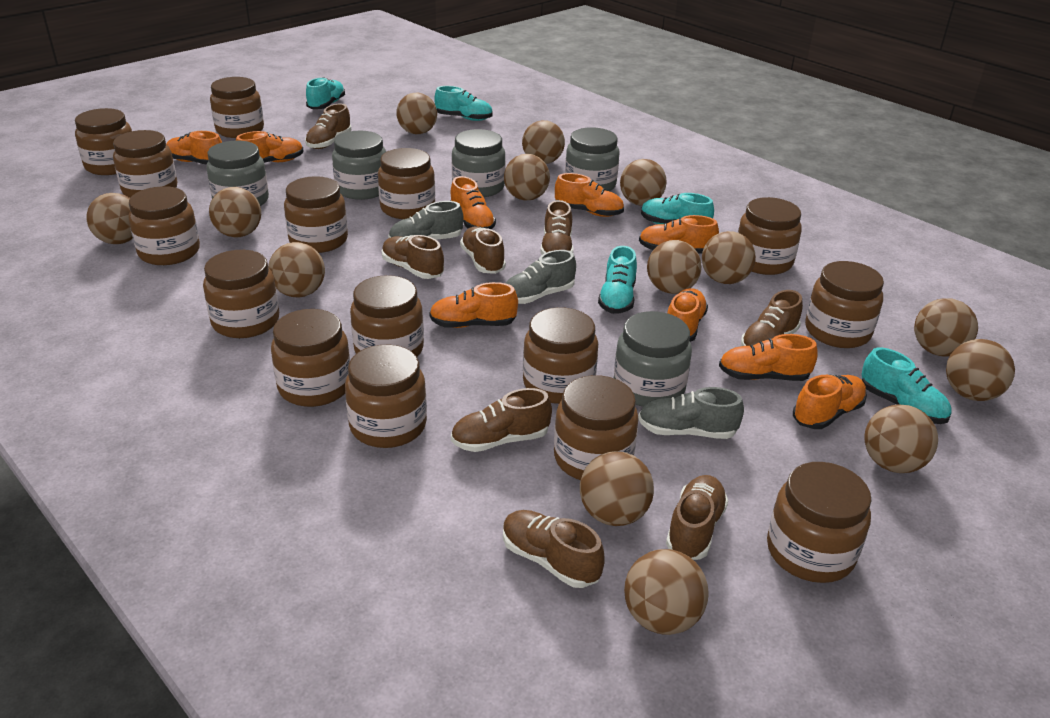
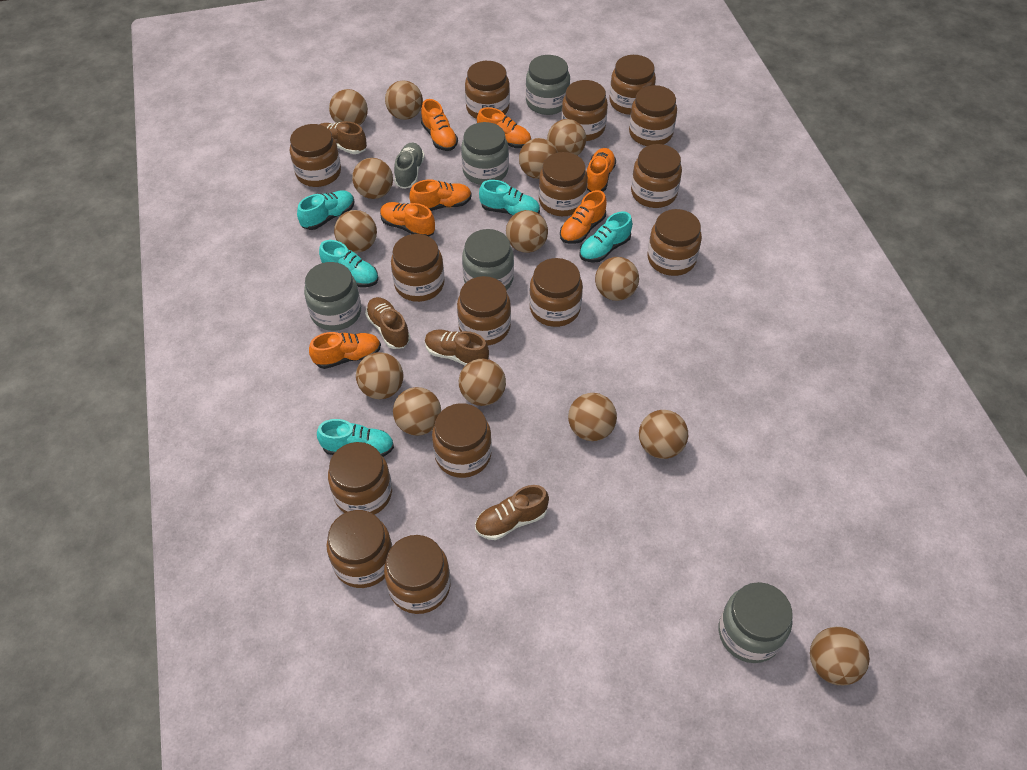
brown shoe: [305,103,351,149] [382,235,444,279] [451,388,552,452] [460,226,506,274] [503,510,605,588] [540,200,573,255] [666,475,728,560] [741,290,803,346] = 8 -> [319,121,367,154] [365,297,410,349] [425,329,489,366] [475,485,549,540] = 4
grey shoe: [388,201,464,240] [506,250,576,304] [638,387,744,439] = 3 -> [394,143,425,189] = 1
orange shoe: [166,131,222,165] [236,131,303,163] [429,282,518,328] [451,176,496,230] [555,173,624,217] [639,215,719,254] [667,288,708,342] [719,334,818,381] [793,374,867,429] = 9 -> [309,332,381,369] [380,202,435,237] [409,179,472,211] [421,99,458,151] [477,107,531,148] [560,190,607,244] [586,148,616,192] = 7

